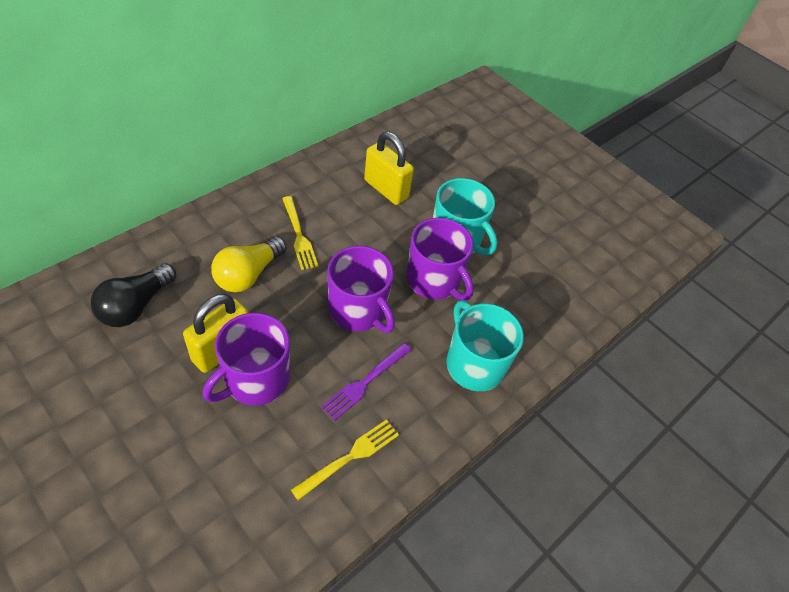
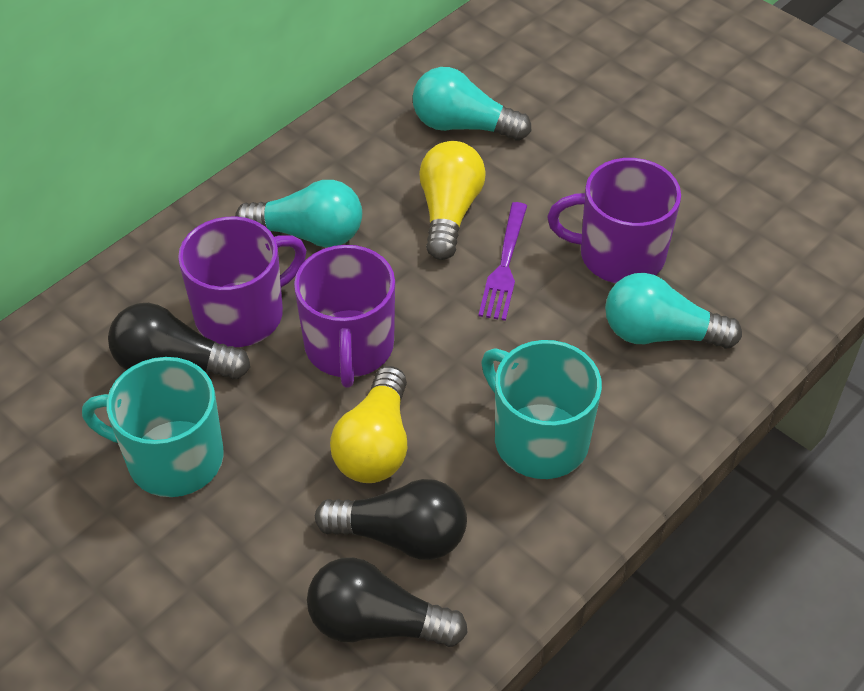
black light bulb: [91,263,176,327] = 1 -> [108,303,250,379] [307,557,468,647] [315,479,467,560] = 3
turquoise light bulb: none = 0 -> [235,180,362,247] [413,67,531,141] [605,273,742,349] = 3
yellow fork: [282,196,318,270] [291,419,399,500] = 2 -> none = 0
yellow light bulb: [211,236,287,293] = 1 -> [330,366,407,483] [419,141,486,260] = 2
yellow padlock: [183,294,249,373] [364,132,414,205] = 2 -> none = 0

